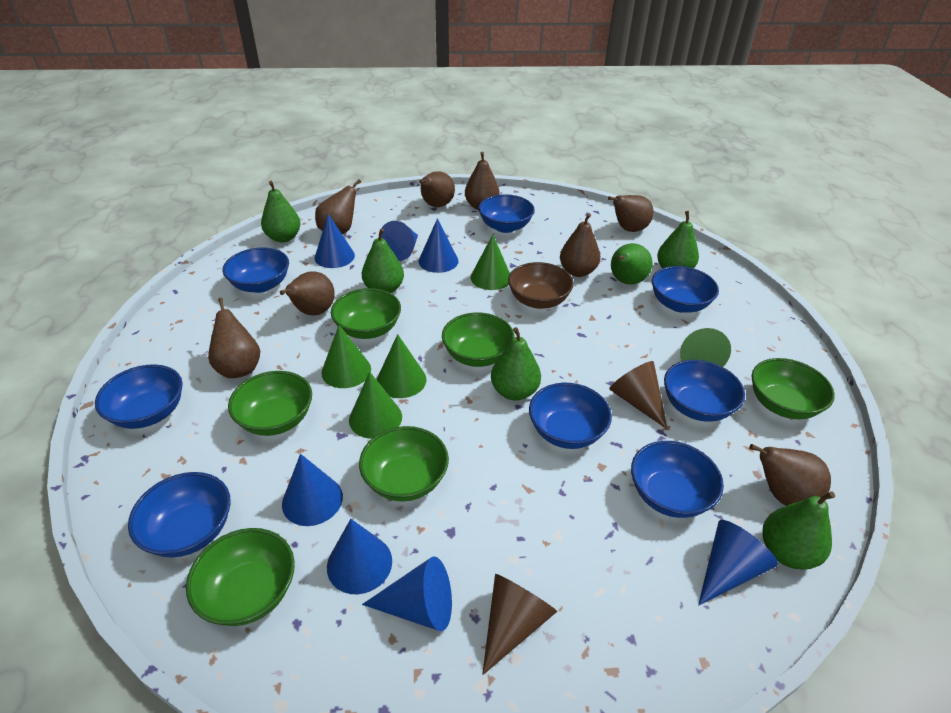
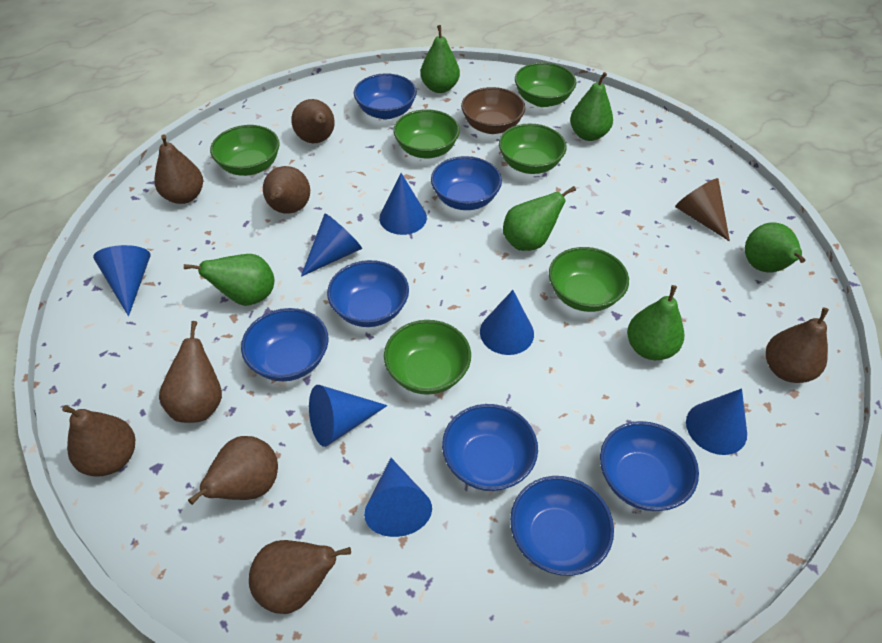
blue bowl: [95,364,183,429] [128,472,231,558] [222,248,289,293] [478,194,535,233] [529,383,612,449] [631,441,724,518] [652,266,719,313] [664,360,745,422] = 8 -> [241,308,328,381] [327,260,409,327] [354,73,417,119] [431,156,502,210] [442,404,538,491] [510,476,614,576] [600,421,699,511] = 7
brown cone: [482,574,557,675] [609,361,668,429] = 2 -> [675,178,730,241] = 1
green cone: [321,325,371,388] [349,372,402,439] [377,334,426,398] [471,235,510,290] [680,328,731,367] = 5 -> none = 0

